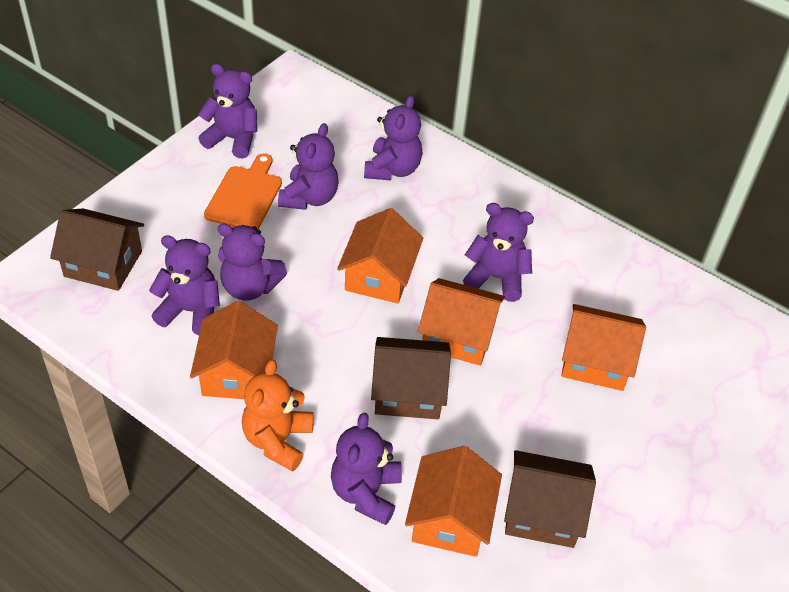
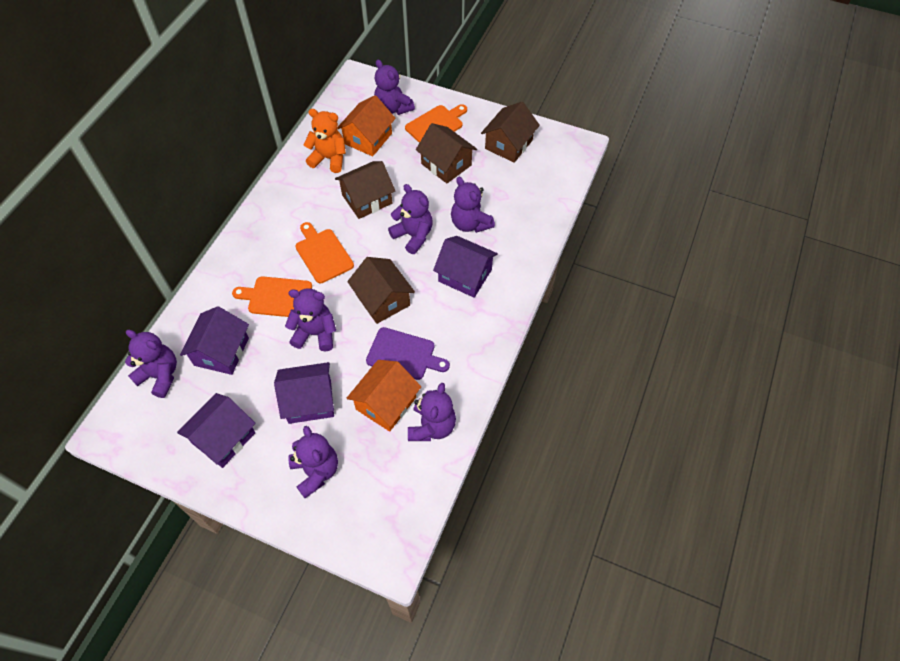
brown house: [50,208,144,291] [371,337,451,419] [504,450,596,548] = 3 -> [335,161,395,219] [347,257,415,324] [416,123,477,183] [481,102,540,163] = 4
orange cutting board: [204,153,282,230] = 1 -> [232,276,312,317] [295,222,354,283] [405,104,467,143] = 3
orange house: [190,301,278,399] [337,208,423,304] [405,446,502,557] [418,278,505,366] [561,304,646,391] = 5 -> [337,95,396,156] [347,360,421,432] = 2
purple cutting board: none = 0 -> [366,327,450,380] = 1
purple house: none = 0 -> [177,393,256,468] [180,306,249,375] [274,362,334,424] [433,236,498,298] = 4

